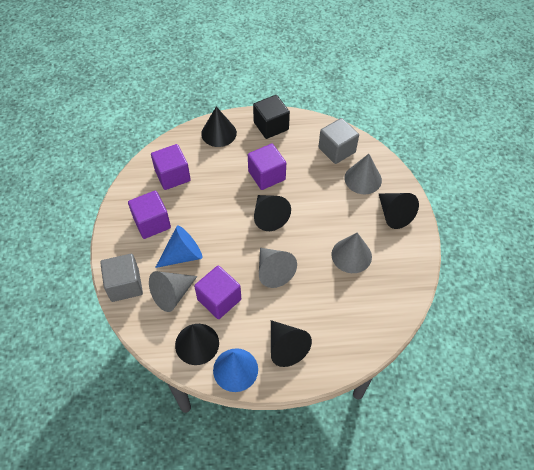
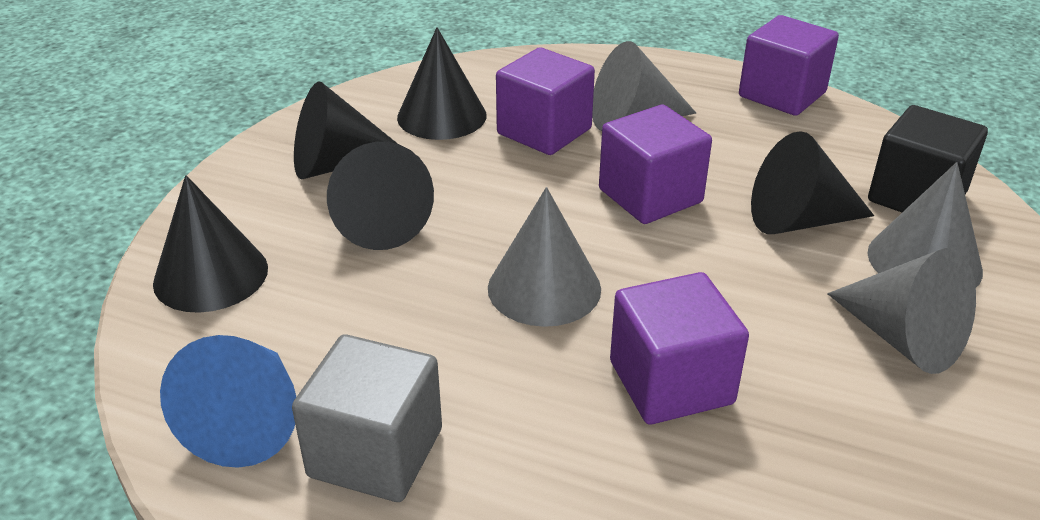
blue cone: [155,226,203,268] [213,348,258,392] = 2 -> [160,335,296,468] = 1
grey cube: [100,254,143,302] [318,118,359,164] = 2 -> [292,334,442,502] = 1

